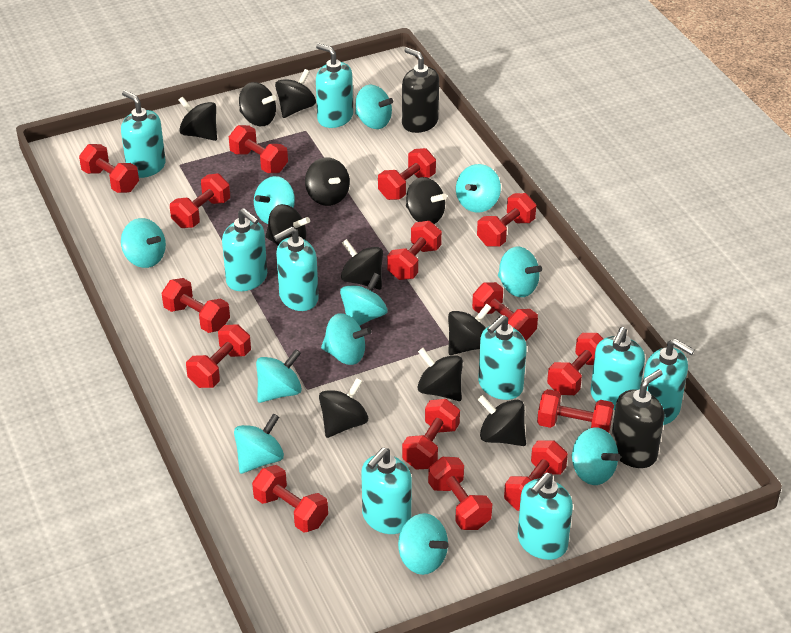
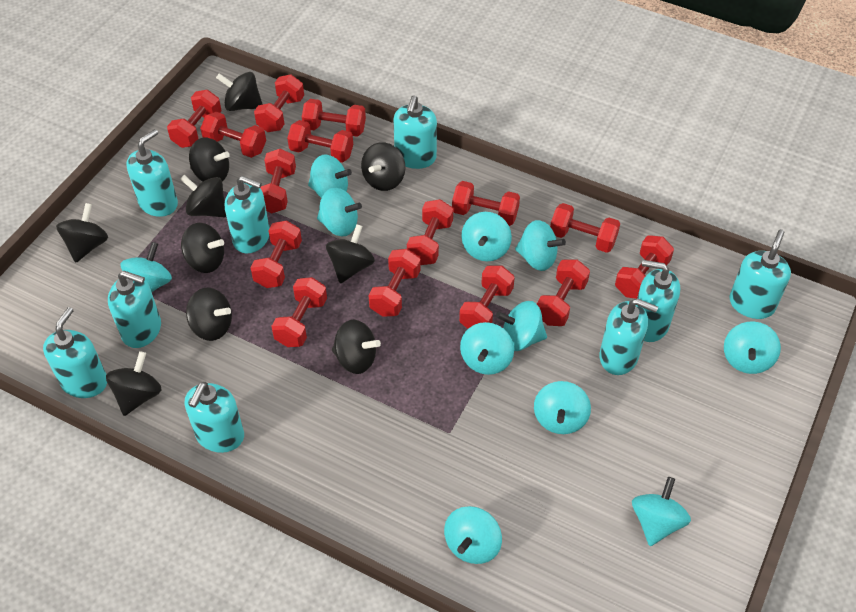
black soap dispenser: [402,47,439,133] [611,369,664,468] = 2 -> none = 0
black spinning top: [178,96,217,141] [239,82,277,126] [265,204,310,246] [275,69,316,118] [305,158,350,206] [319,378,368,438] [341,239,383,290] [406,177,447,224] [417,348,463,401] [448,304,492,355] [478,395,526,446] = 11 -> [56,203,108,263] [106,351,162,416] [180,175,226,217] [181,223,224,273] [186,288,232,341] [189,138,230,182] [216,72,263,111] [326,224,375,283] [332,320,381,374] [361,142,405,191] = 10

